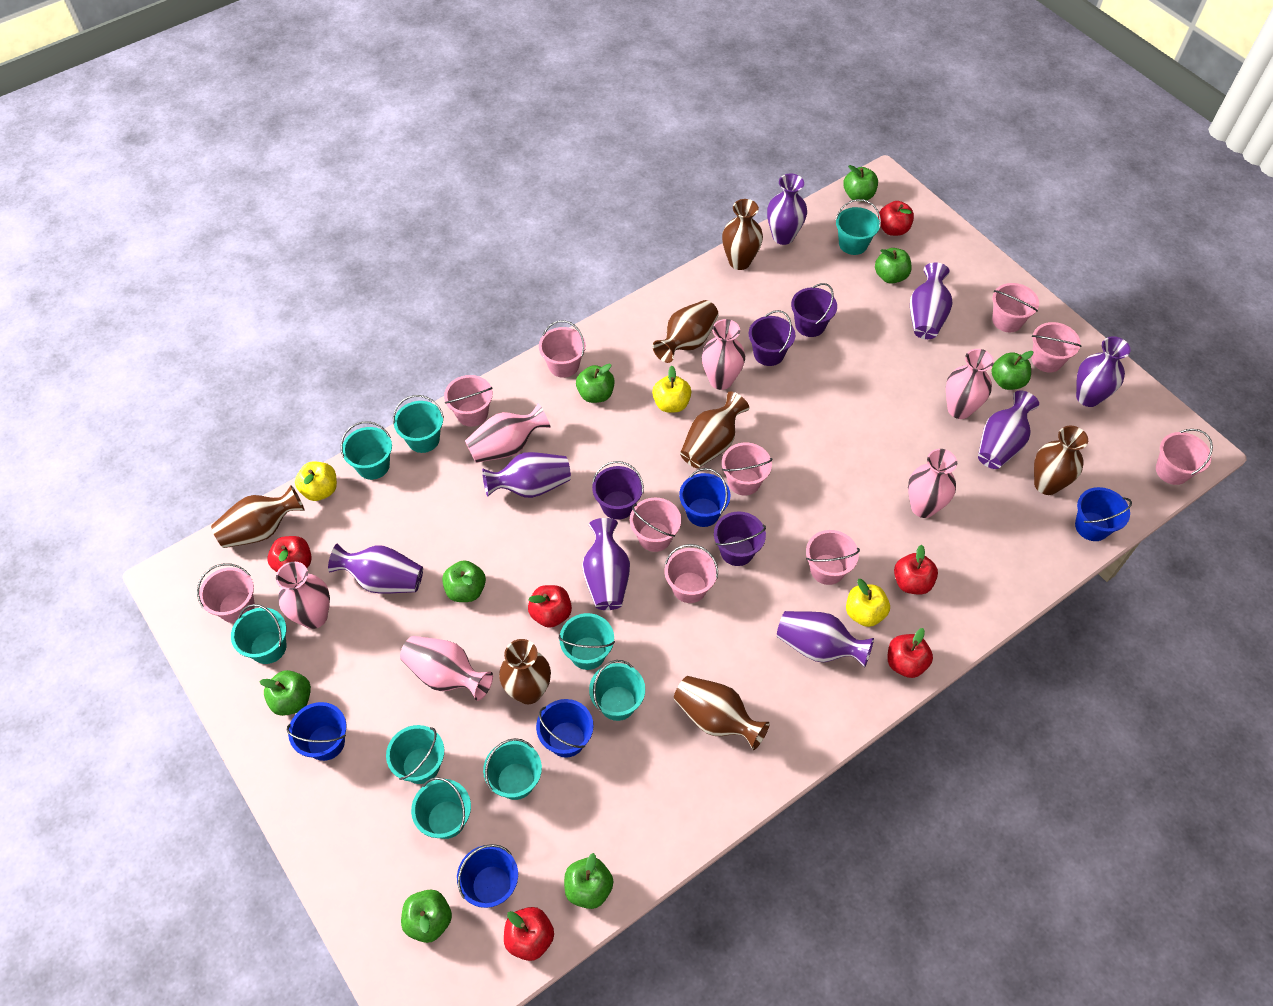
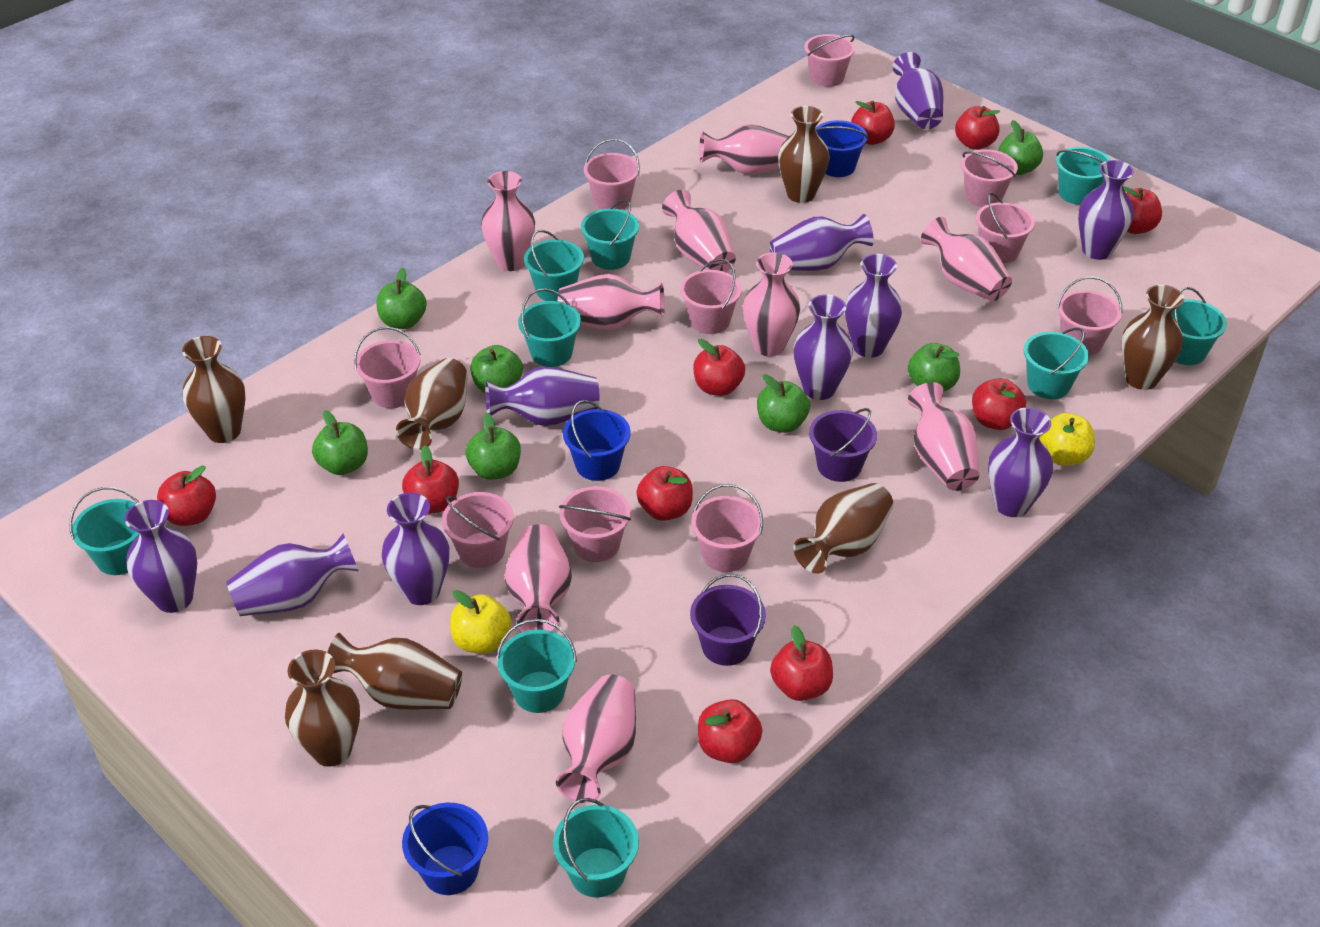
blue bucket: [286,702,346,761] [457,844,518,908] [536,699,594,757] [679,468,730,527] [1075,487,1132,541] = 5 -> [402,803,488,895] [563,400,631,481] [815,120,868,177] = 3
green apple: [259,670,311,716] [401,889,452,943] [442,560,486,602] [564,853,614,909] [576,364,615,403] [843,165,878,200] [875,248,912,284] [992,351,1033,390] = 8 -> [312,410,368,475] [376,268,427,329] [466,413,521,480] [470,345,523,393] [757,374,810,433] [908,343,960,392] [998,120,1043,175] = 7
pink vase: [276,562,330,629] [400,636,493,701] [465,403,551,463] [702,319,745,390] [908,449,957,518] [946,349,994,419] = 6 -> [481,171,535,271] [505,524,572,632] [556,674,636,803] [558,274,665,330] [662,190,736,272] [699,124,789,175] [743,253,800,356] [908,382,979,491] [921,217,1012,301] = 9
purple bucket: [592,461,644,520] [714,512,766,566] [749,310,795,366] [791,283,837,337] = 4 -> [690,574,766,666] [809,408,877,482] = 2
purple vase: [328,544,423,594] [482,452,571,498] [582,518,630,610] [767,174,807,245] [777,611,874,668] [910,263,952,339] [978,390,1039,469] [1076,336,1131,407] = 8 -> [125,500,197,613] [226,534,358,616] [382,493,449,605] [485,366,600,426] [770,214,874,271] [794,294,853,400] [845,254,903,358] [893,52,943,129] [988,408,1053,517] [1078,160,1134,260] = 10
red apple: [267,536,312,572] [504,907,554,961] [528,585,572,628] [878,201,914,236] [887,628,933,678] [894,545,938,595] = 6 -> [157,465,216,526] [402,445,459,514] [636,466,693,521] [693,339,745,396] [698,699,763,763] [770,625,833,701] [851,101,895,145] [955,106,1000,150] [972,378,1026,430] [1123,186,1162,234] = 10
yellow apple: [295,462,337,501] [652,366,691,413] [846,579,890,627] = 3 -> [450,590,511,654] [1039,413,1095,466] = 2

